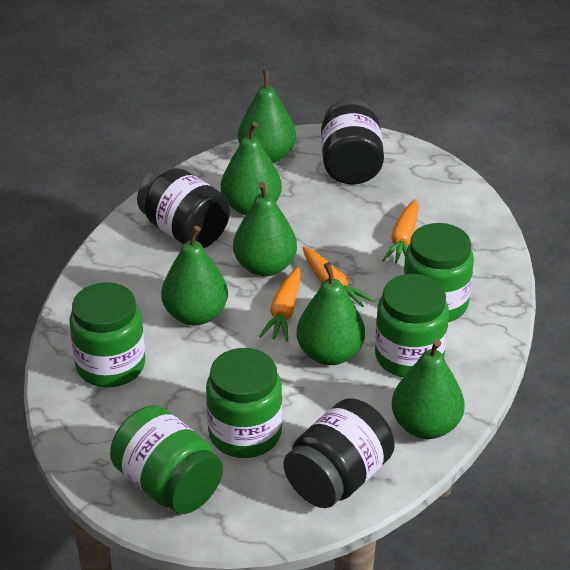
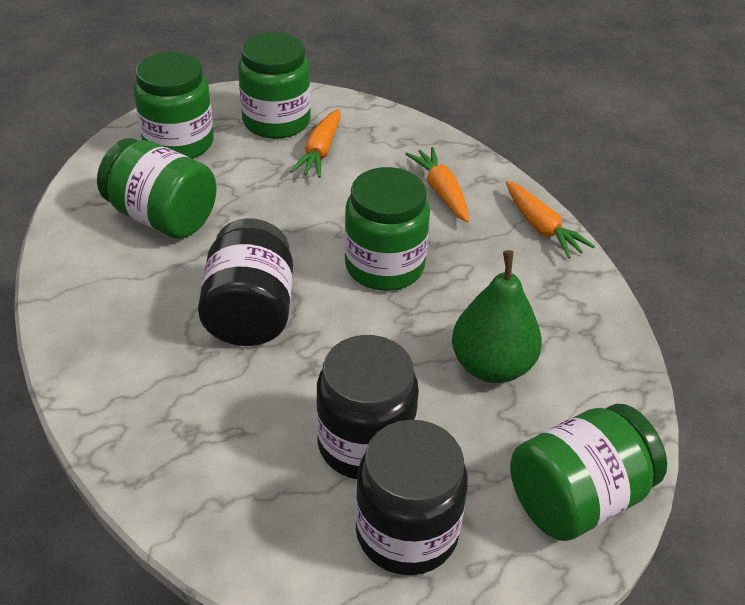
green pear: [161,226,228,325] [221,122,282,215] [233,182,297,276] [238,70,296,163] [296,262,365,365] [392,339,465,439] = 6 -> [452,250,542,383] = 1

